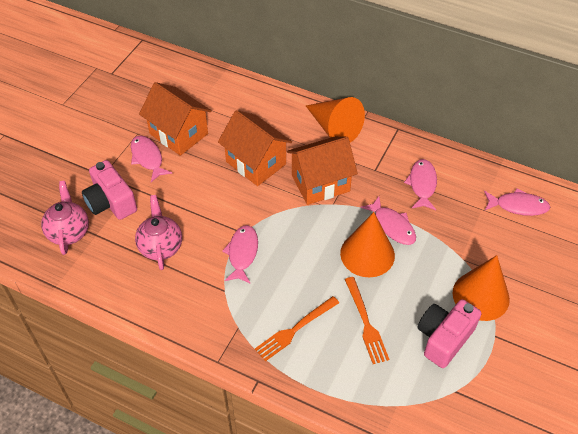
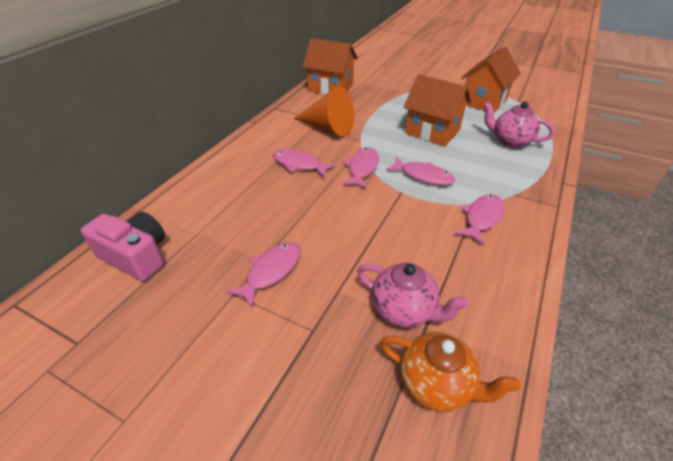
orange cone: [306,97,365,143] [340,212,395,278] [453,255,510,321] = 3 -> [294,87,354,137] = 1
orange fork: [255,296,339,361] [345,277,389,364] = 2 -> none = 0
orange teapot: none = 0 -> [380,332,521,412] = 1
pink camera: [82,160,137,220] [417,299,481,368] = 2 -> [81,212,165,281] = 1

